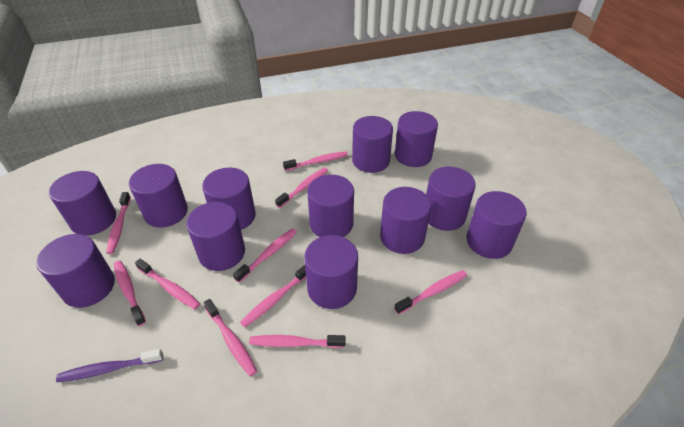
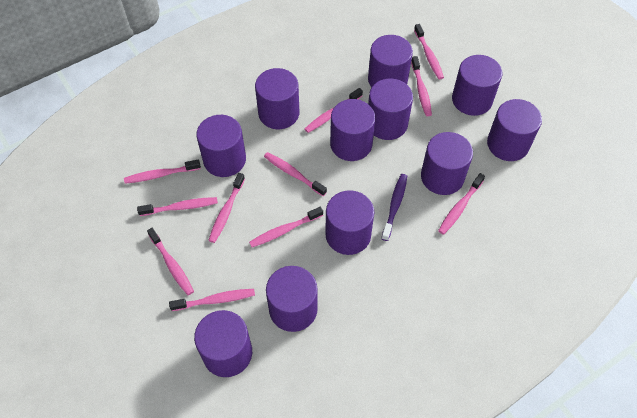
pink toothbrush: [106,192,131,254] [114,261,146,326] [135,259,200,309] [204,299,257,376] [233,228,297,283] [240,265,306,327] [249,335,346,348] [275,167,328,208] [283,151,348,171] [394,270,467,315] = 10 -> [124,159,201,184] [137,197,218,216] [147,228,194,295] [169,289,255,311] [208,173,245,243] [249,207,323,247] [264,152,327,196] [305,88,363,133] [411,56,432,116] [414,24,444,80] [438,173,485,235] = 11
purple cylinder: [36,234,115,308] [49,171,116,236] [129,164,188,228] [186,202,245,271] [202,168,256,230] [304,235,358,309] [307,175,354,237] [352,116,393,173] [380,187,432,254] [395,111,438,167] [426,167,476,231] [466,191,527,259] = 12 -> [194,310,252,377] [196,115,246,177] [255,68,299,129] [266,266,318,332] [325,190,375,255] [330,99,376,161] [368,35,413,87] [368,78,413,140] [421,132,473,195] [452,55,502,116] [487,99,542,161] = 11

